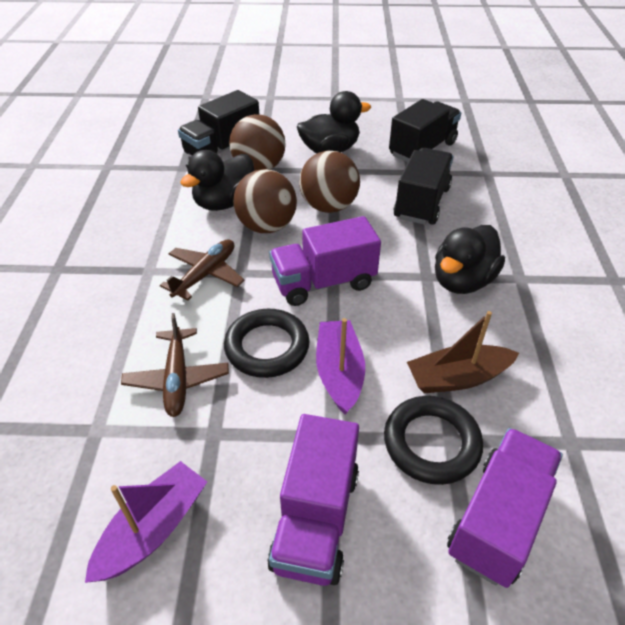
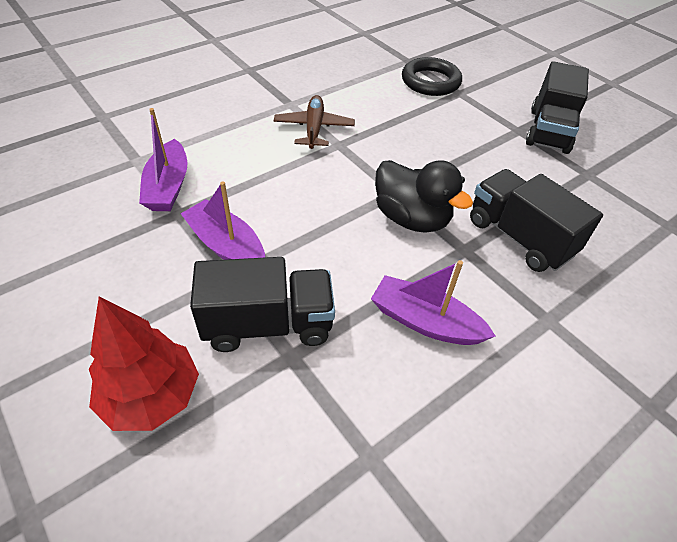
black duck: [180,150,254,211] [297,91,371,153] [435,225,505,294] = 3 -> [375,160,473,233] = 1
black ring: [224,309,310,378] [384,396,483,485] = 2 -> [402,57,462,96] = 1
brown ball: [229,114,286,171] [233,169,297,233] [299,150,360,213] = 3 -> none = 0
brown boat: [407,311,519,393] = 1 -> none = 0
brown plane: [121,313,229,417] [160,239,245,300] = 2 -> [274,95,355,149] = 1
purple boat: [85,461,207,583] [316,318,365,415] = 2 -> [139,108,187,211] [181,181,265,260] [371,260,495,345] = 3
purple truck: [267,414,359,586] [269,216,381,306] [447,428,563,588] = 3 -> none = 0
red tree: none = 0 -> [89,296,199,431] = 1

